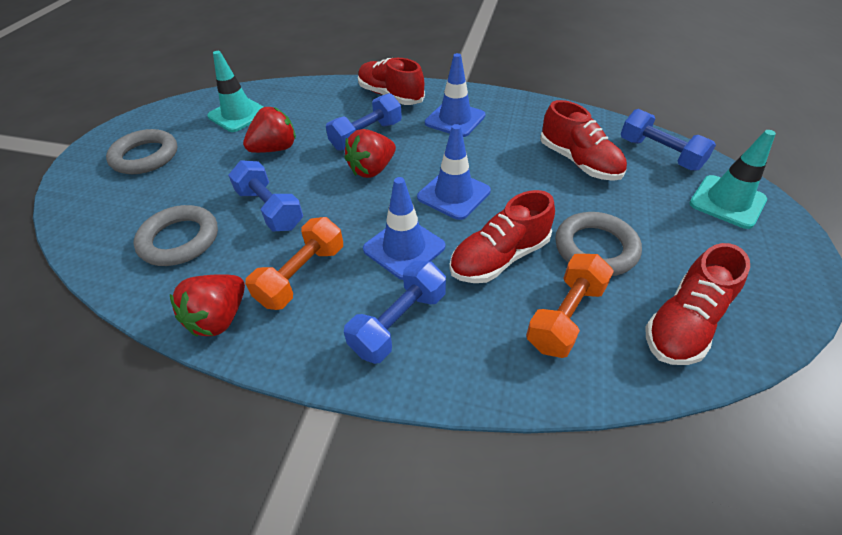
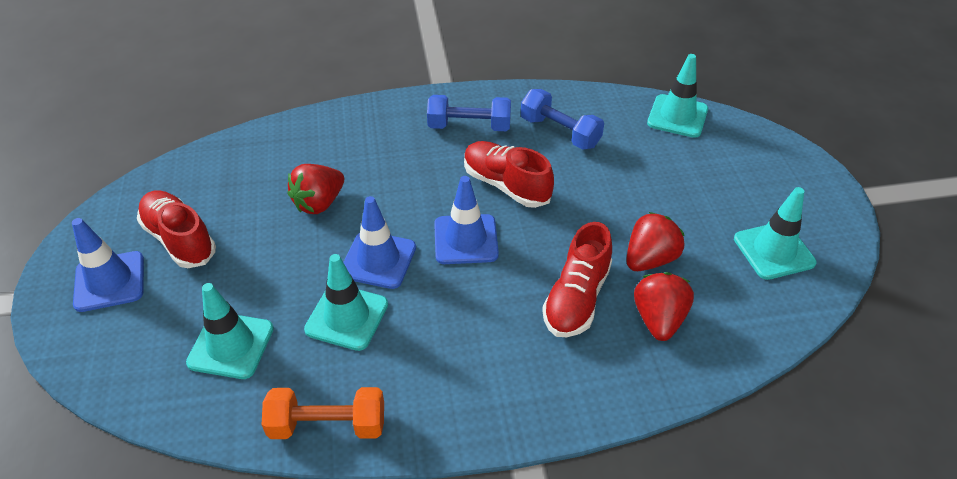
blue dumbbell: [228,160,303,232] [326,93,402,151] [344,260,446,364] [621,109,716,171] = 4 -> [427,95,511,131] [521,89,604,150] = 2
grey ring: [106,129,177,174] [133,205,218,266] [555,212,642,276] = 3 -> none = 0
orange dumbbell: [245,217,343,310] [526,254,614,358] = 2 -> [262,387,384,439] = 1
red shoe: [358,58,425,105] [449,190,555,283] [540,100,627,181] [645,243,750,365] = 4 -> [137,190,216,268] [464,141,554,208] [542,222,612,337] = 3
turquoise traffic cone: [207,51,264,132] [689,130,776,229] = 2 -> [186,283,274,379] [304,254,388,351] [647,54,708,138] [734,187,817,280] = 4

